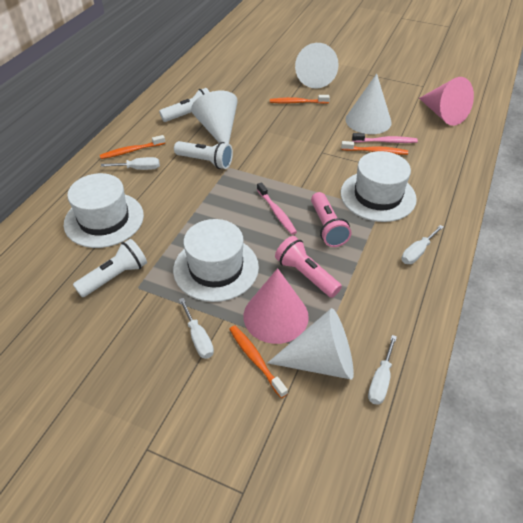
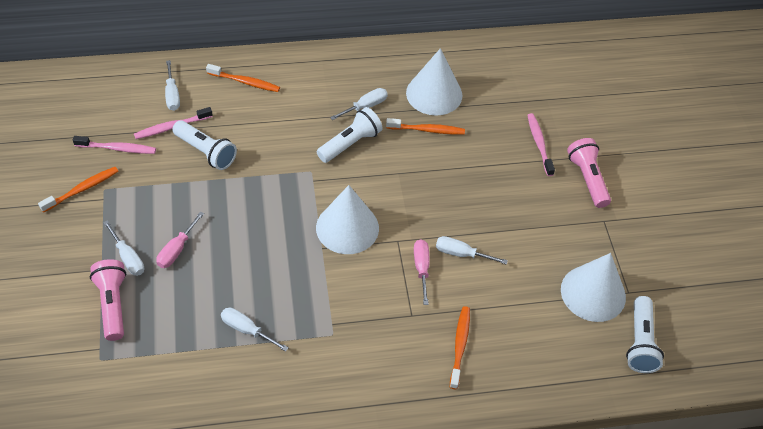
pink cone: [244,268,309,344] [419,77,474,126] = 2 -> none = 0
pink screwdriver: none = 0 -> [156,211,204,268] [414,240,430,305] = 2
pink toothbrush: [257,182,297,235] [352,133,418,143] = 2 -> [73,136,156,154] [134,107,213,139] [527,113,555,176] = 3
white cone: [191,91,238,144] [267,308,354,380] [295,43,339,88] [345,73,392,134] = 4 -> [316,185,379,254] [406,48,462,115] [561,253,626,322] = 3
white hat: [64,173,144,248] [173,219,259,302] [341,151,417,222] = 3 -> none = 0
white screwdriver: [101,157,160,170] [179,298,214,359] [368,335,397,405] [402,225,444,264] = 4 -> [103,220,144,276] [165,60,180,111] [221,308,289,352] [330,88,388,120] [436,236,508,265] = 5

